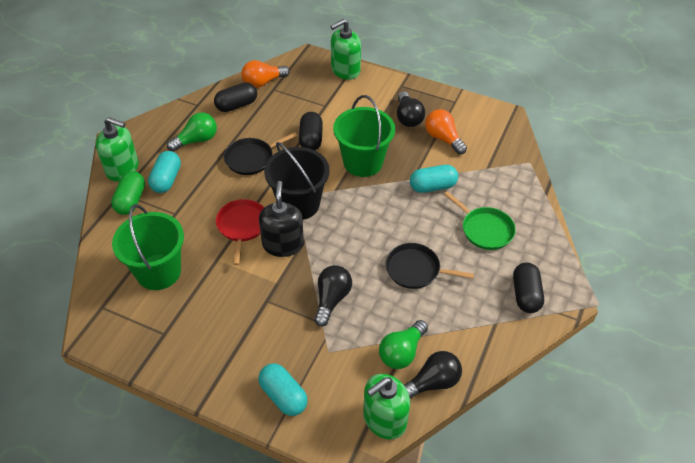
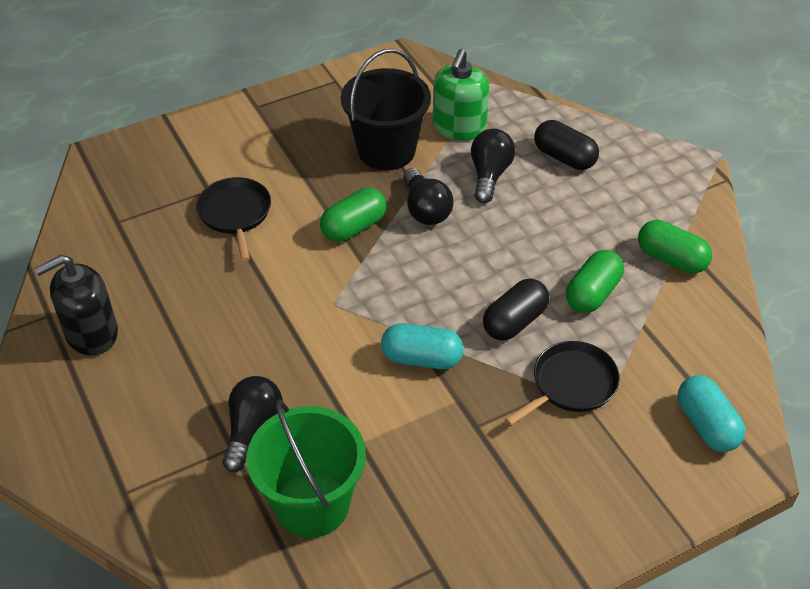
black capsule: [214,82,257,112] [299,112,323,150] [513,262,544,313] = 3 -> [483,279,549,341] [534,120,599,170] = 2
green bucket: [112,204,184,290] [333,95,395,177] = 2 -> [247,400,366,538] = 1
green capsule: [111,171,145,215] = 1 -> [320,188,387,242] [566,250,624,313] [638,220,712,274] = 3
green light bulb: [167,112,217,152] [379,320,428,369] = 2 -> none = 0
green pan: [444,191,516,250] = 1 -> none = 0
green soap dispenser: [96,117,138,181] [330,19,361,80] [363,374,410,440] = 3 -> [433,49,489,141] = 1
orange light bulb: [242,60,290,88] [425,109,467,154] = 2 -> none = 0
red pan: [216,199,264,265] = 1 -> none = 0
turquoise capsule: [148,151,181,193] [258,363,308,416] [410,165,458,193] = 3 -> [381,323,463,369] [678,375,745,452] = 2

